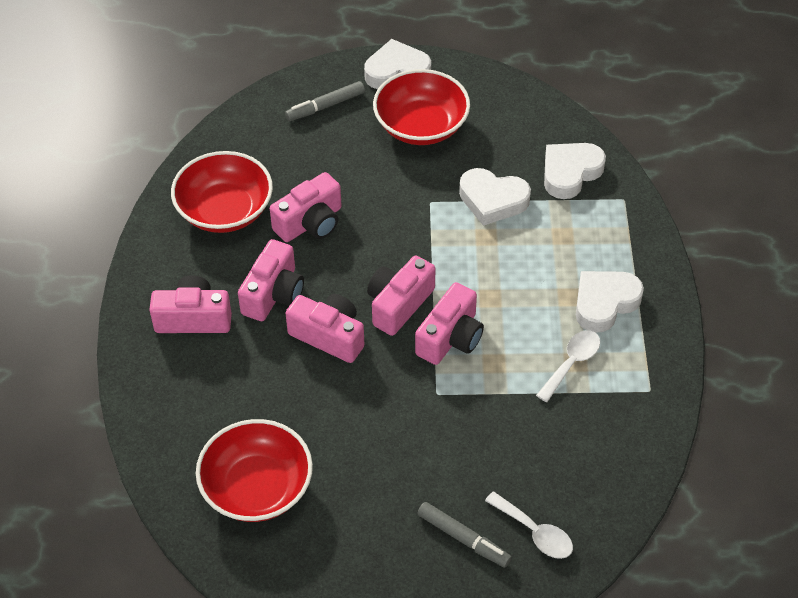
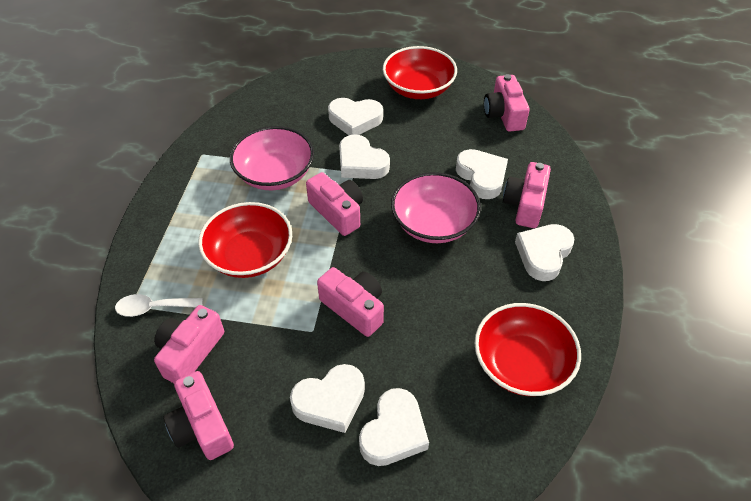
grey marker: [285,81,365,121] [417,502,512,568] = 2 -> none = 0
pink bowl: none = 0 -> [230,126,314,190] [391,172,481,243] = 2
white heart: [364,39,431,89] [459,168,531,226] [544,143,606,199] [576,271,644,333] = 4 -> [290,364,365,433] [328,98,383,135] [339,134,390,179] [359,388,429,466] [456,149,508,199] [515,224,574,281] = 6
white spoon: [485,492,573,559] [536,330,600,402] = 2 -> [115,294,203,317] = 1

